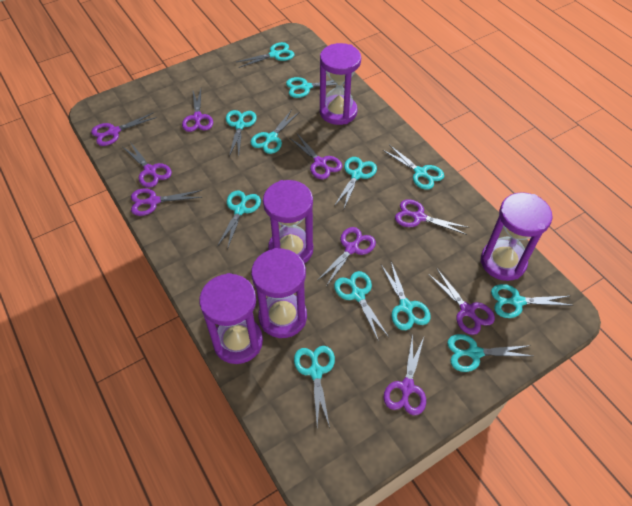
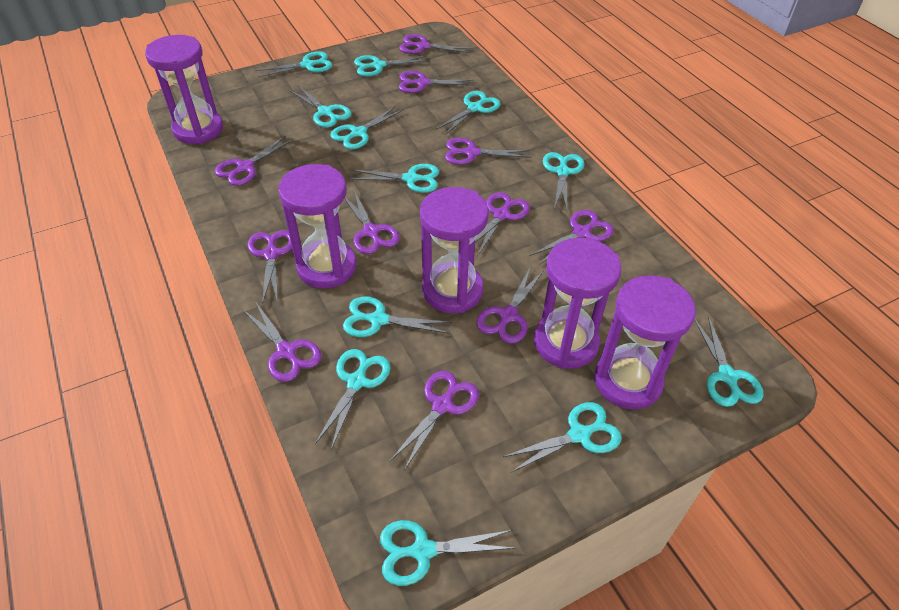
purple scissors: [91,112,157,146] [123,142,172,188] [131,188,202,216] [182,89,213,132] [290,134,342,179] [317,227,376,287] [383,334,426,415] [395,199,469,235] [428,269,495,335] = 9 -> [215,136,293,186] [242,301,322,382] [247,230,292,305] [345,191,400,254] [389,371,479,471] [399,34,472,54] [399,71,475,93] [445,138,531,165] [475,192,530,256] [476,266,544,344] [530,210,614,265] = 11

